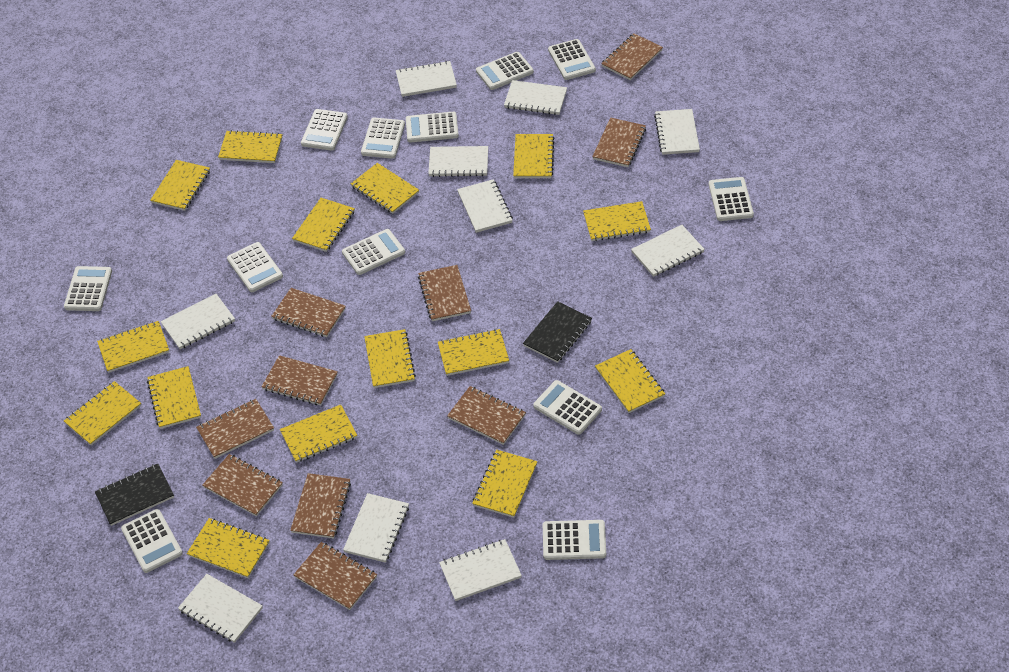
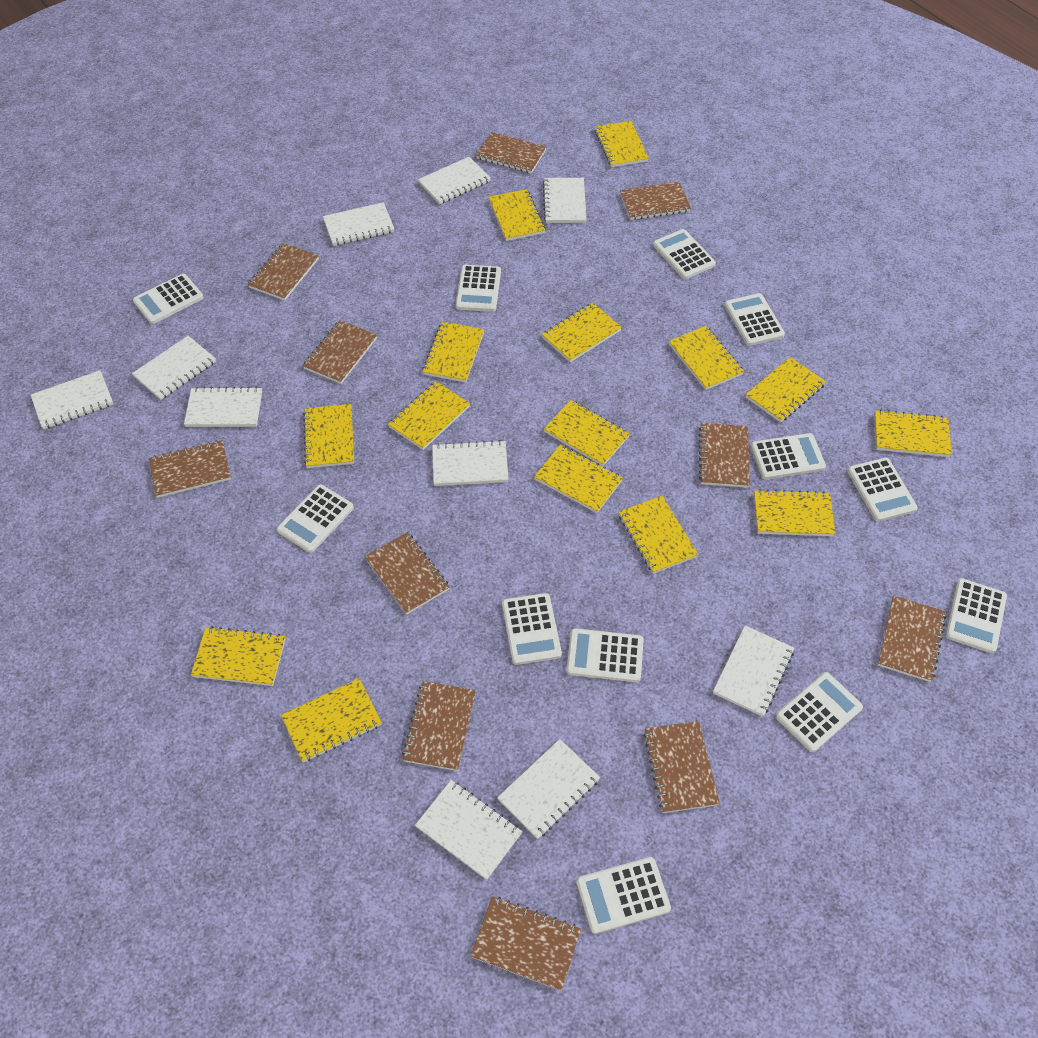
black notebook: [95,464,174,526] [523,301,592,363] = 2 -> none = 0
brown notebook: [196,399,274,459] [202,454,283,516] [261,355,338,406] [271,288,346,337] [290,473,351,539] [293,542,377,610] [418,265,471,321] [447,386,526,445] [592,118,646,167] [601,33,663,80] = 10 -> [149,440,231,498] [248,243,319,300] [303,320,377,384] [365,532,449,615] [402,681,476,771] [471,896,581,991] [476,132,546,173] [620,182,691,220] [644,721,720,813] [699,423,750,488] [878,595,946,682] = 11

